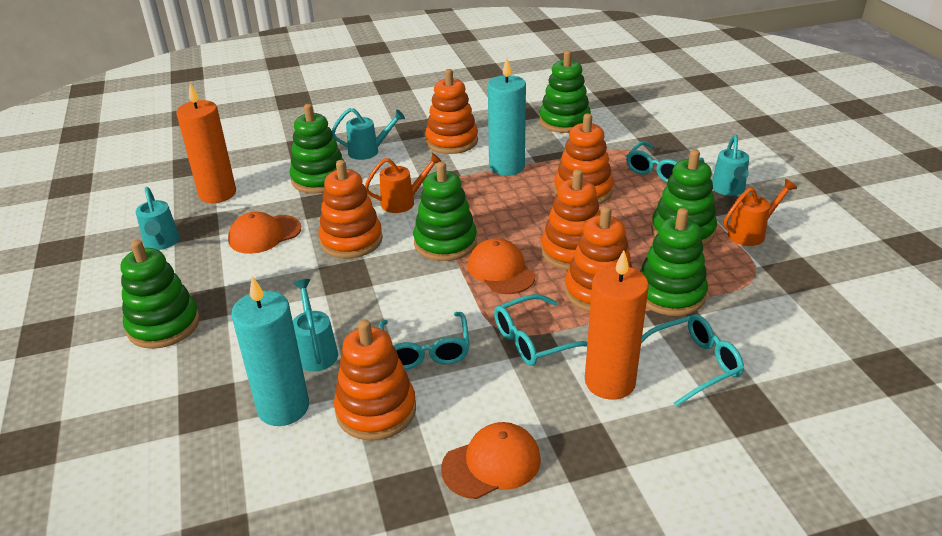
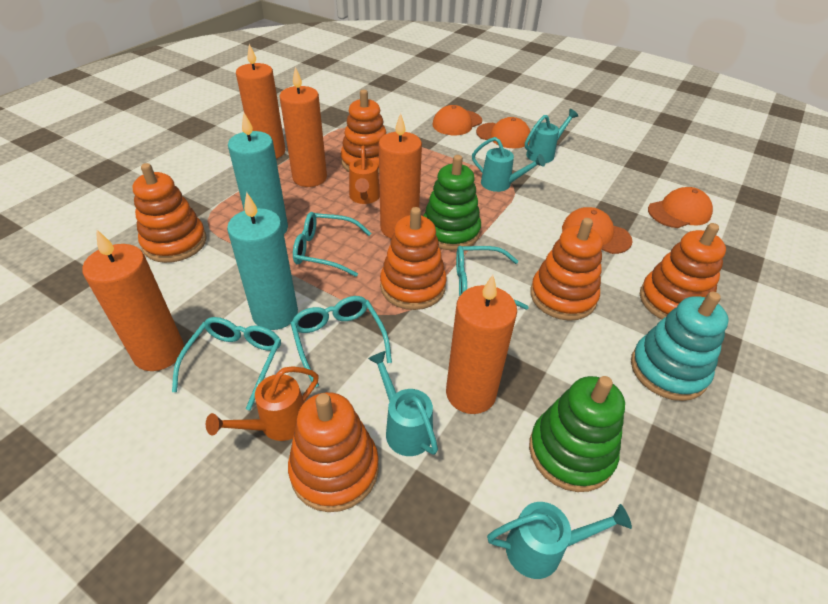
green stacking toy: [121,240,200,349] [290,104,343,194] [413,162,477,261] [539,50,591,133] [640,208,708,316] [651,149,717,246] = 6 -> [423,155,481,250] [529,376,625,492] = 2
orange candle: [176,83,236,203] [585,250,649,400] = 2 -> [82,229,184,371] [236,44,286,159] [279,67,327,187] [379,113,422,239] [446,275,517,414] = 5
orange cap: [228,212,301,254] [441,422,541,499] [468,238,535,294] = 3 -> [432,105,482,135] [476,117,530,148] [562,207,633,254] [648,187,713,228] = 4
turquoise stacking toy: none = 0 -> [631,292,729,401] = 1

